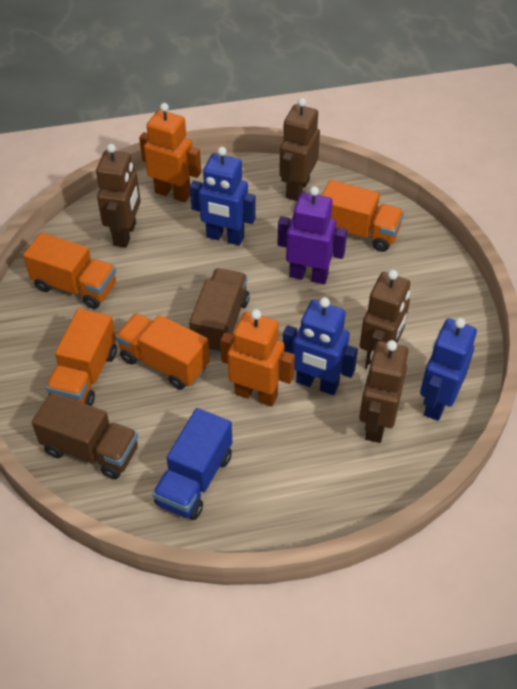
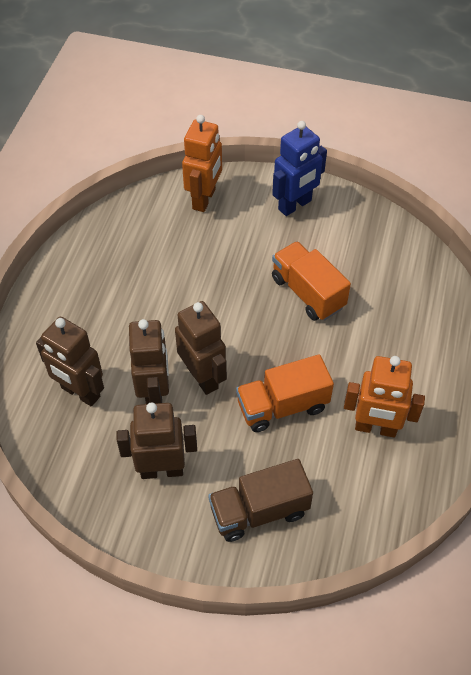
blue robot: [190,147,256,246] [283,297,358,395] [420,318,477,421] = 3 -> [272,121,327,216] = 1
blue truck: [152,408,232,520] = 1 -> none = 0
brown truck: [32,392,138,479] [189,268,249,354] = 2 -> [208,459,313,542] = 1
orange truck: [23,232,116,309] [46,309,117,406] [115,313,210,390] [322,180,404,252] = 4 -> [236,355,334,432] [272,241,351,321] = 2
purple robot: [278,186,347,284] = 1 -> none = 0

